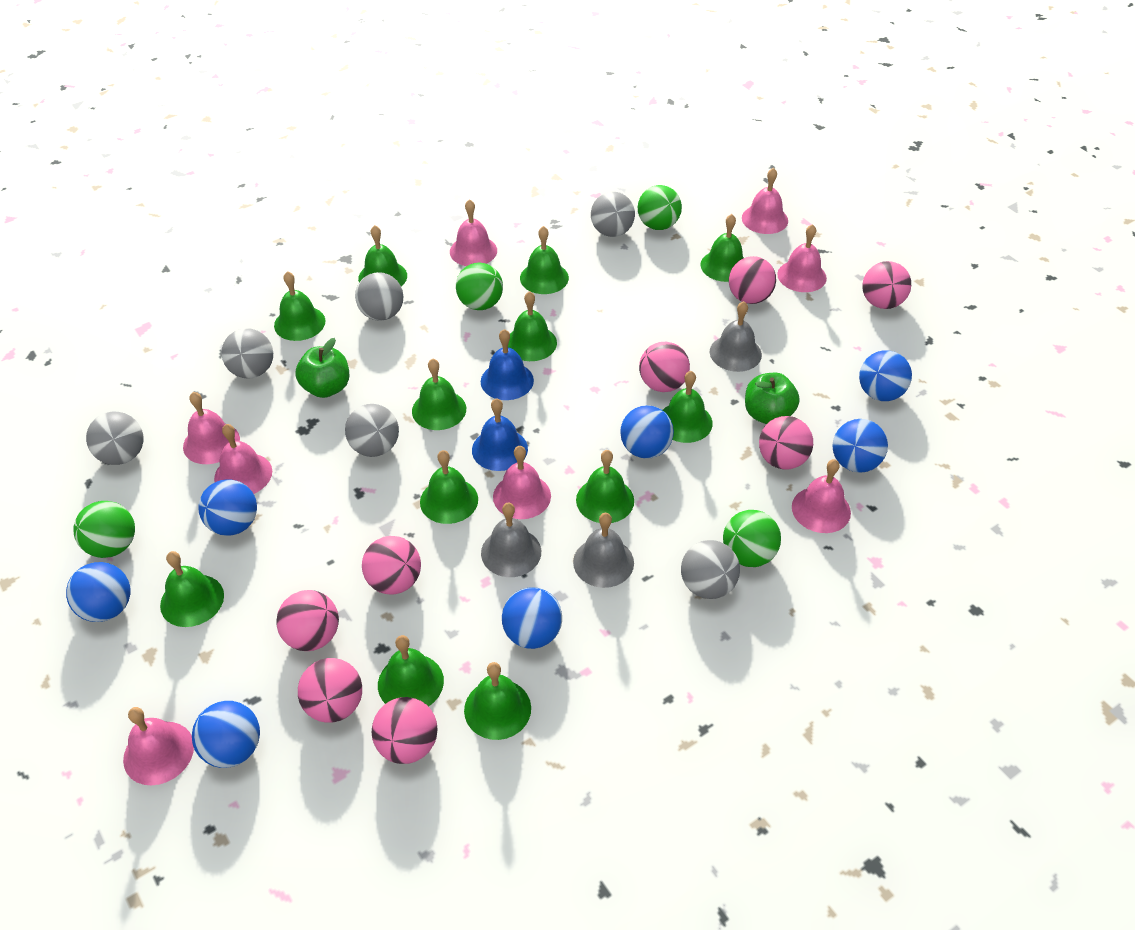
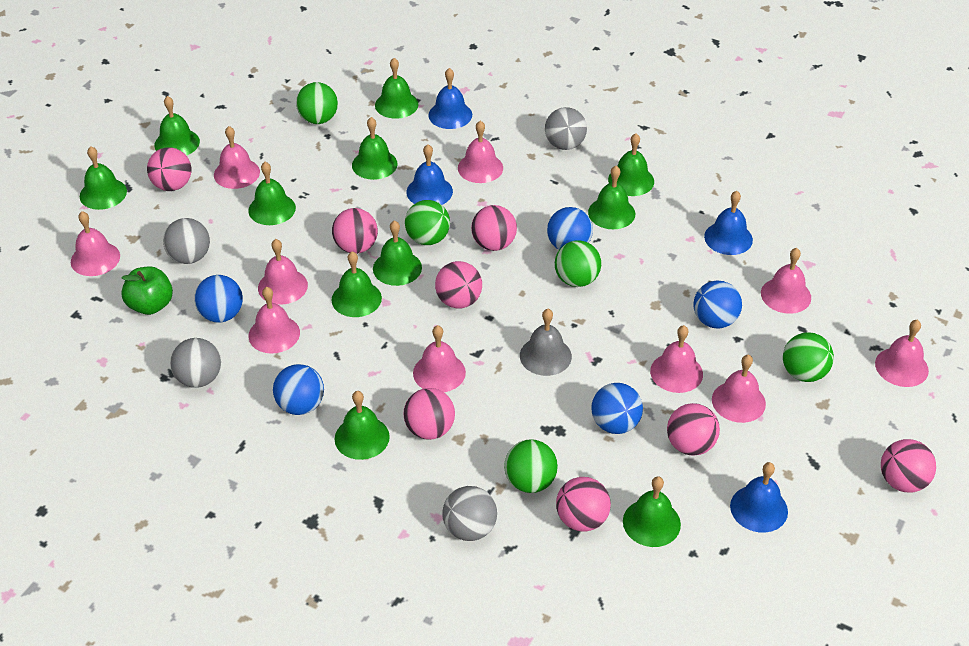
blue ball: [66,562,130,622] [192,701,260,768] [198,479,257,536] [502,587,562,649] [620,405,674,459] [832,419,888,473] [859,350,912,401] = 7 -> [194,275,243,323] [273,364,324,415] [547,207,593,250] [591,383,643,434] [693,280,742,328] = 5
blue bell: [472,398,528,471] [481,329,534,400] = 2 -> [406,144,453,205] [428,68,472,129] [704,191,753,255] [730,462,788,533] = 4
green apple: [295,338,349,398] [745,373,800,424] = 2 -> [121,266,173,315] = 1
green ball: [73,501,135,558] [456,263,503,310] [638,185,682,230] [723,510,781,567] = 4 -> [296,82,338,124] [405,200,450,245] [504,439,558,493] [555,240,601,287] [783,332,834,382] = 5
green bell: [160,551,224,627] [274,271,325,341] [358,225,407,286] [378,635,444,707] [412,359,466,430] [420,450,478,524] [464,662,531,740] [508,291,557,361] [520,226,569,294] [576,450,634,523] [663,371,713,443] [700,214,744,282] = 12 -> [80,146,127,210] [154,96,200,156] [248,162,296,225] [332,251,382,317] [335,391,390,460] [352,117,398,180] [373,220,422,286] [375,58,418,119] [588,166,635,229] [608,133,654,196] [623,476,681,547] = 11
grey ball: [86,412,143,465] [221,328,273,379] [345,404,399,457] [355,272,403,321] [591,192,635,237] [681,540,740,599] = 6 -> [163,218,210,264] [170,338,221,388] [442,486,497,541] [545,107,587,150] = 4
grey bell: [481,502,541,577] [573,513,634,588] [710,301,762,372] = 3 -> [520,309,572,376] = 1
pink bell: [123,707,194,785] [183,392,240,464] [214,424,272,494] [450,199,497,266] [493,446,551,519] [742,168,788,234] [777,224,827,292] [792,459,851,533] = 8 -> [71,211,120,276] [214,126,260,189] [248,287,300,353] [258,239,308,305] [413,325,466,392] [458,121,503,183] [650,325,703,393] [712,354,766,423] [761,248,811,314] [875,320,929,387] = 10

